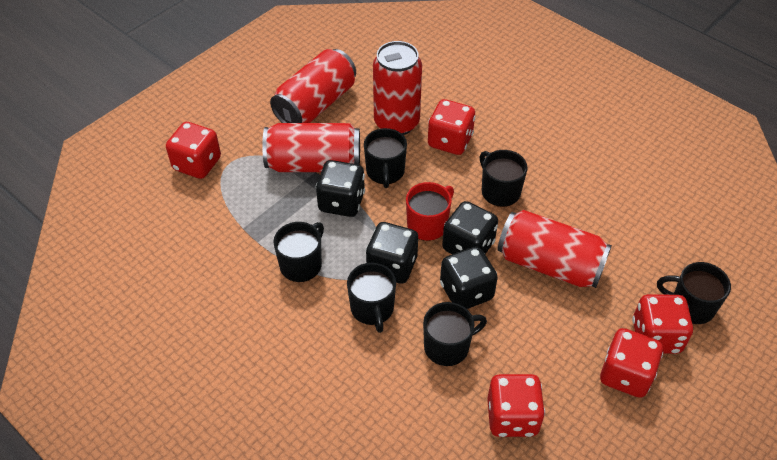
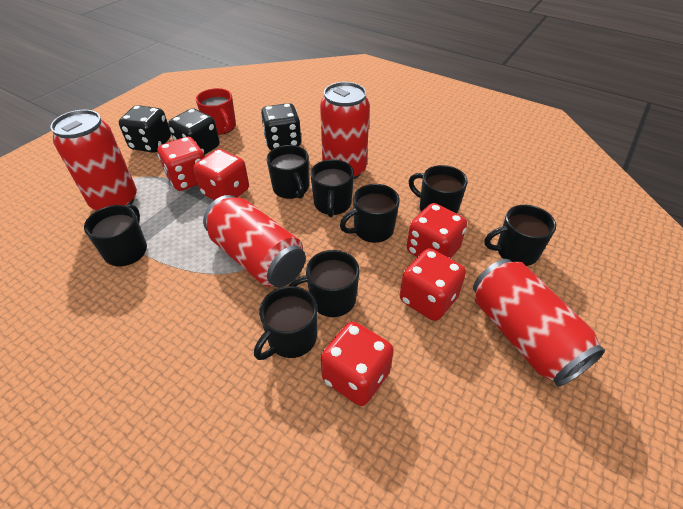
black dice: [316,160,365,217] [366,222,418,284] [440,246,498,309] [442,201,498,254] = 4 -> [119,105,171,153] [168,108,220,155] [261,103,302,150] = 3
black mug: [273,222,324,282] [347,263,396,333] [364,128,407,188] [423,302,487,366] [480,150,528,207] [657,262,731,324] = 6 -> [84,204,147,267] [254,286,317,360] [267,145,309,199] [289,250,360,317] [310,159,354,217] [340,184,400,243] [409,165,468,213] [484,205,556,266] = 8

